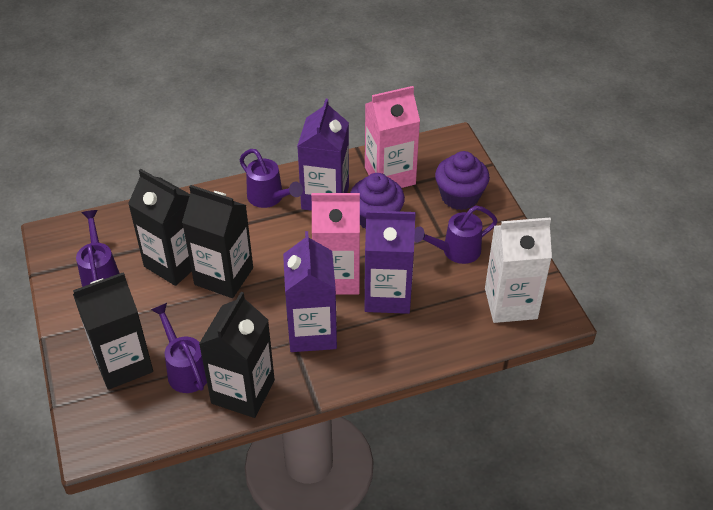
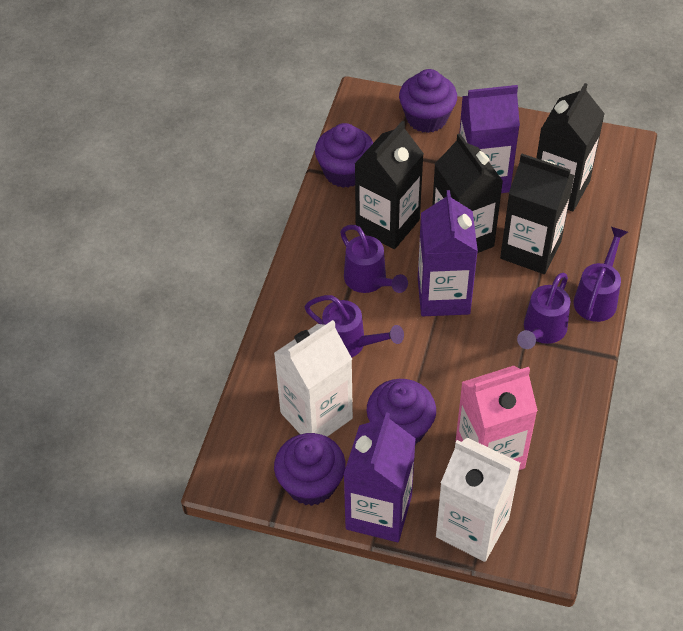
pink carton: [311,193,360,295] [365,86,420,188] = 2 -> [456,366,538,470] = 1
purple cupcake: [350,173,405,229] [435,151,490,210] = 2 -> [274,433,346,506] [315,123,373,188] [367,379,436,445] [399,69,457,133] = 4
white carton: [485,218,552,323] = 1 -> [274,320,353,437] [436,438,521,562] = 2

